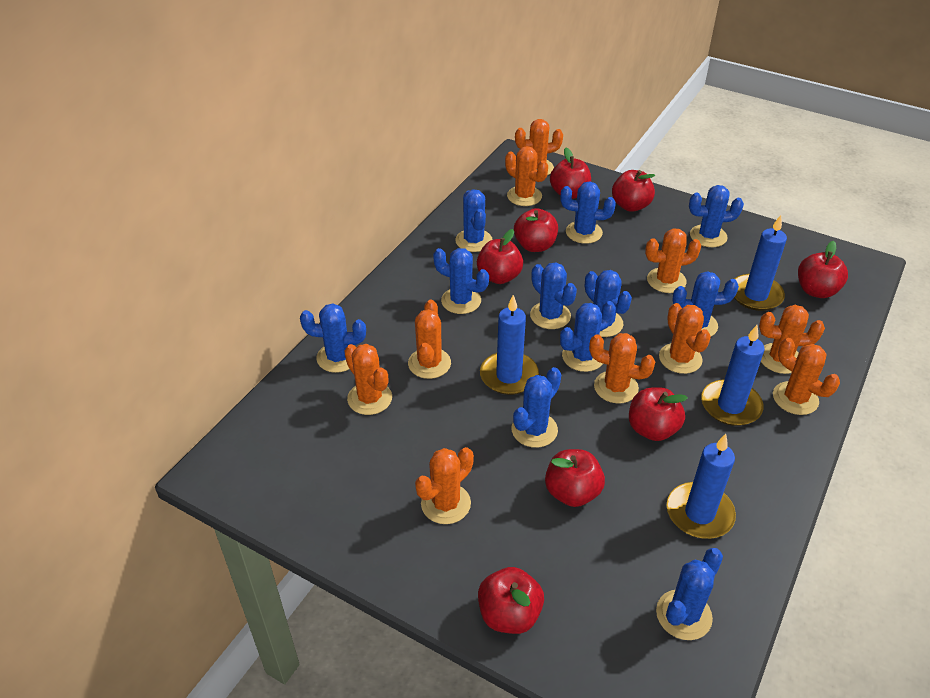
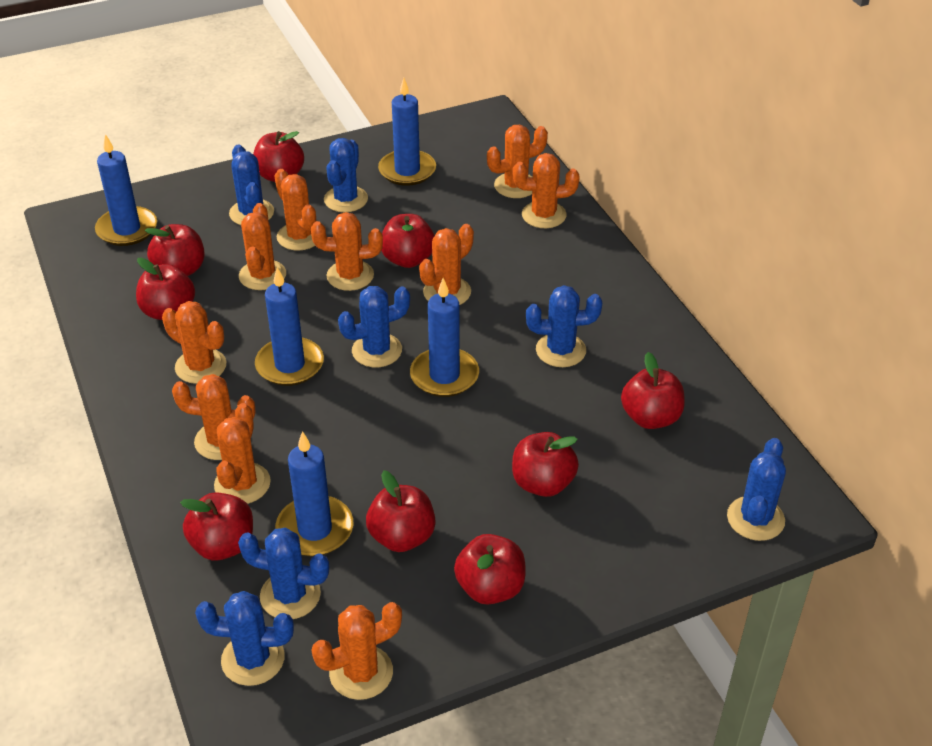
blue cactus: [300,303,366,373] [433,248,489,314] [455,190,493,252] [512,367,561,448] [530,262,577,329] [560,182,616,244] [560,301,616,372] [585,270,632,337] [656,548,723,640] [673,271,739,336] [689,185,744,247] = 11 -> [195,591,294,686] [229,144,274,225] [238,527,329,619] [324,138,368,212] [338,286,410,367] [526,285,602,367] [727,438,786,541] = 7
blue candle: [480,295,539,395] [667,434,736,539] [701,325,764,426] [734,215,787,311] = 4 -> [95,134,157,246] [255,267,324,386] [275,431,354,556] [378,78,436,186] [410,278,479,397] = 5
red apple: [477,229,523,284] [478,567,544,634] [514,208,558,252] [545,449,605,507] [550,148,591,199] [612,170,656,212] [629,387,688,441] [798,241,848,298] = 8 -> [136,258,195,320] [145,224,204,276] [180,492,253,561] [253,131,304,182] [366,470,436,552] [381,214,435,268] [454,534,526,605] [512,432,579,497] [621,352,685,429] = 9

